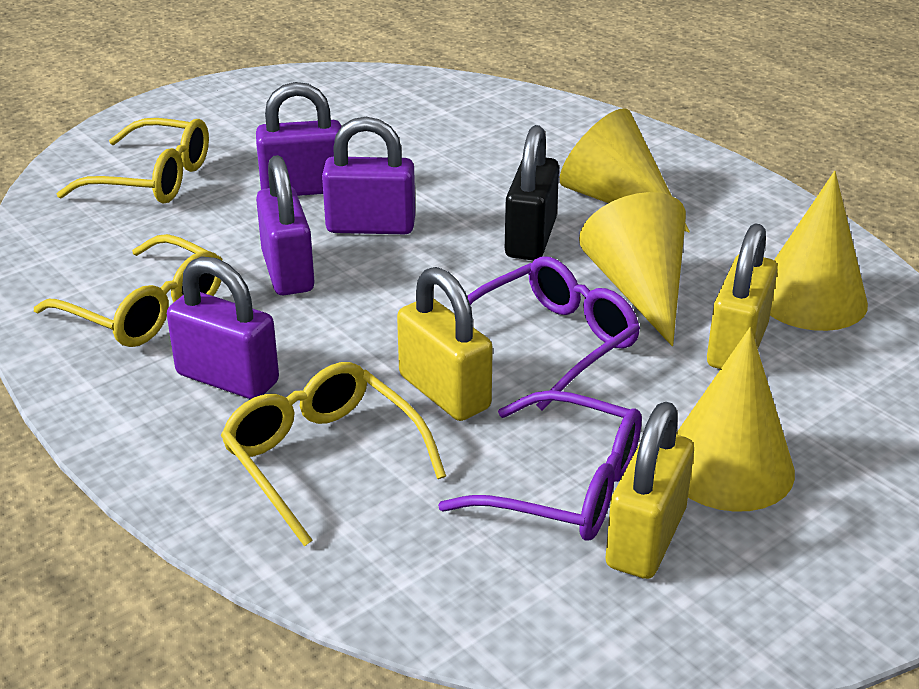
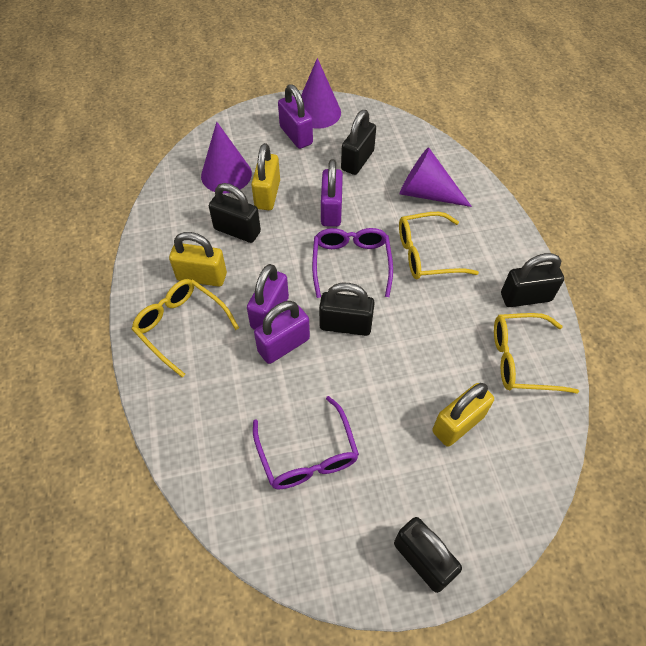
black padlock: [505,125,559,261] = 1 -> [209,183,261,243] [319,283,375,336] [341,110,376,175] [394,517,462,593] [501,253,564,307] = 5
purple cone: none = 0 -> [201,122,252,193] [301,58,341,129] [400,147,472,207] = 3
yellow cone: [560,108,690,232] [579,192,686,346] [676,327,795,512] [770,171,868,331] = 4 -> none = 0

